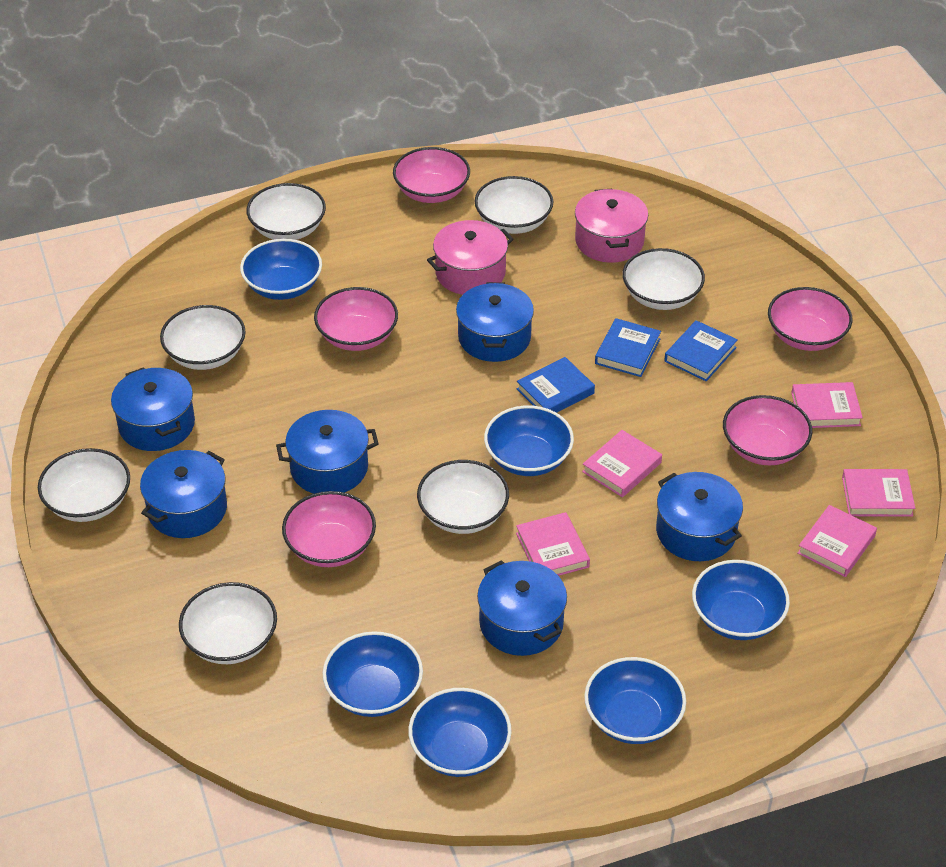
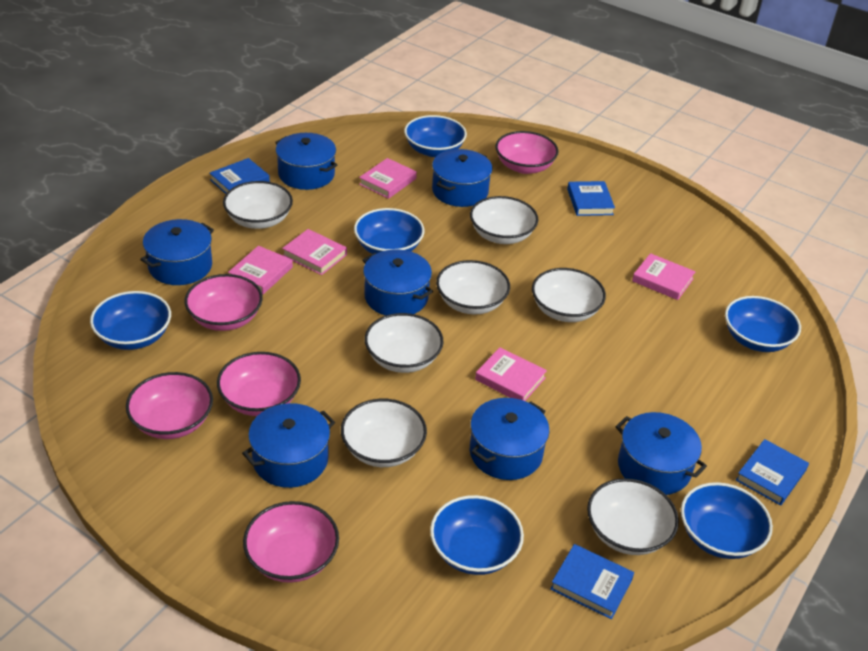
blue book: [517,357,595,413] [595,318,661,377] [664,320,738,381] = 3 -> [210,158,270,194] [550,544,634,619] [567,181,615,216] [736,439,809,506] = 4
blue pot: [111,367,195,451] [140,450,227,538] [276,410,379,494] [456,282,534,362] [477,560,567,656] [656,472,743,561] = 6 -> [140,219,214,285] [242,403,335,488] [275,133,337,190] [363,249,433,316] [432,149,493,207] [470,398,550,480] [616,412,707,495] = 7
pink pot: [427,220,514,295] [575,189,648,263] = 2 -> none = 0

